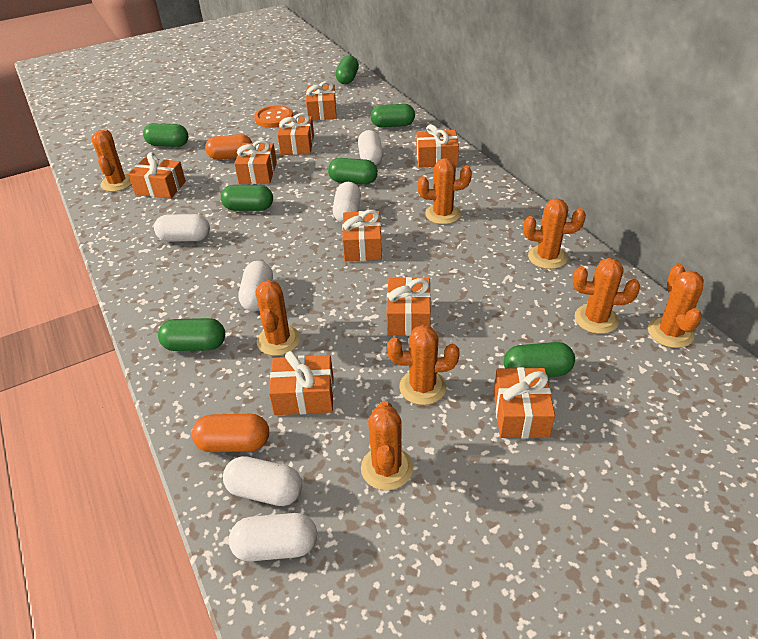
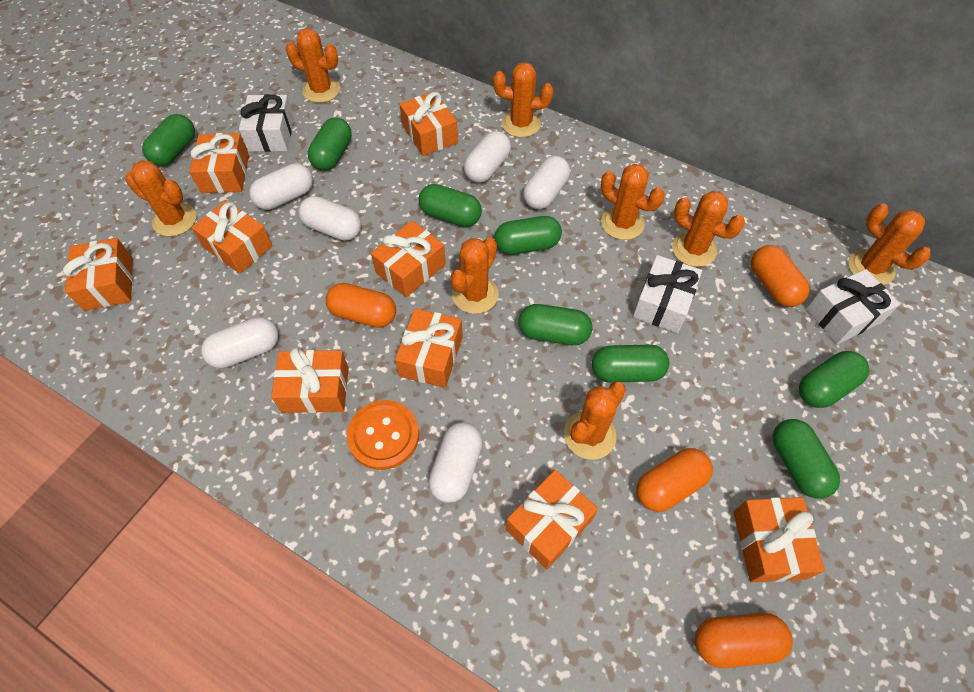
green capsule: [143,123,188,147] [158,318,225,351] [221,185,273,211] [328,158,378,185] [336,55,359,84] [371,104,415,127] [504,342,575,377] = 7 -> [142,114,195,166] [308,117,352,171] [419,184,482,227] [494,216,562,255] [519,304,592,345] [592,344,669,383] [773,419,840,499] [799,351,869,408] = 8
orange capsule: [192,414,269,452] [205,134,252,160] = 2 -> [326,283,396,328] [636,448,713,512] [695,613,793,668] [751,245,810,307] = 4
white gift: none = 0 -> [239,94,294,152] [633,255,702,333] [806,269,900,344] = 3

